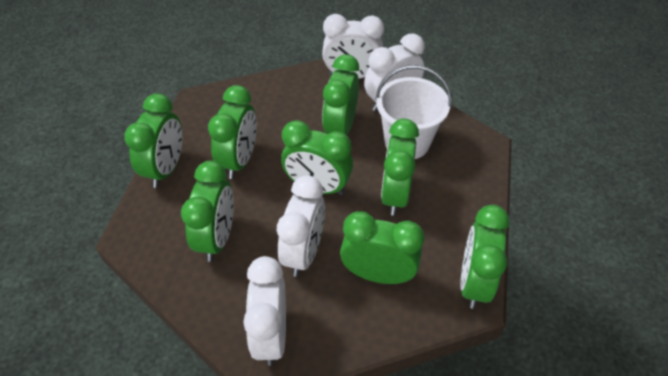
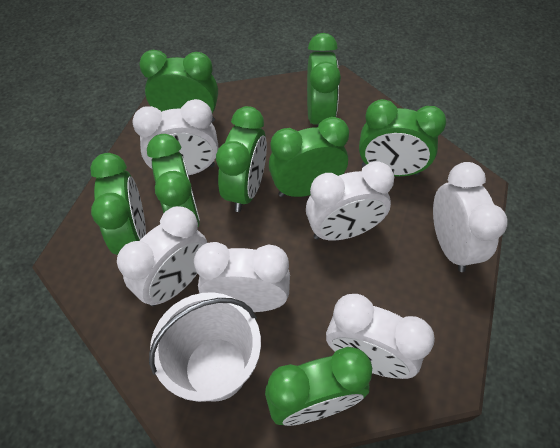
white clock: [243,256,286,366] [277,175,325,277] [322,14,384,79] [364,33,425,111] = 4 -> [117,206,207,306] [132,99,218,175] [194,242,290,312] [306,161,394,241] [326,294,435,379] [433,162,508,272] = 6

